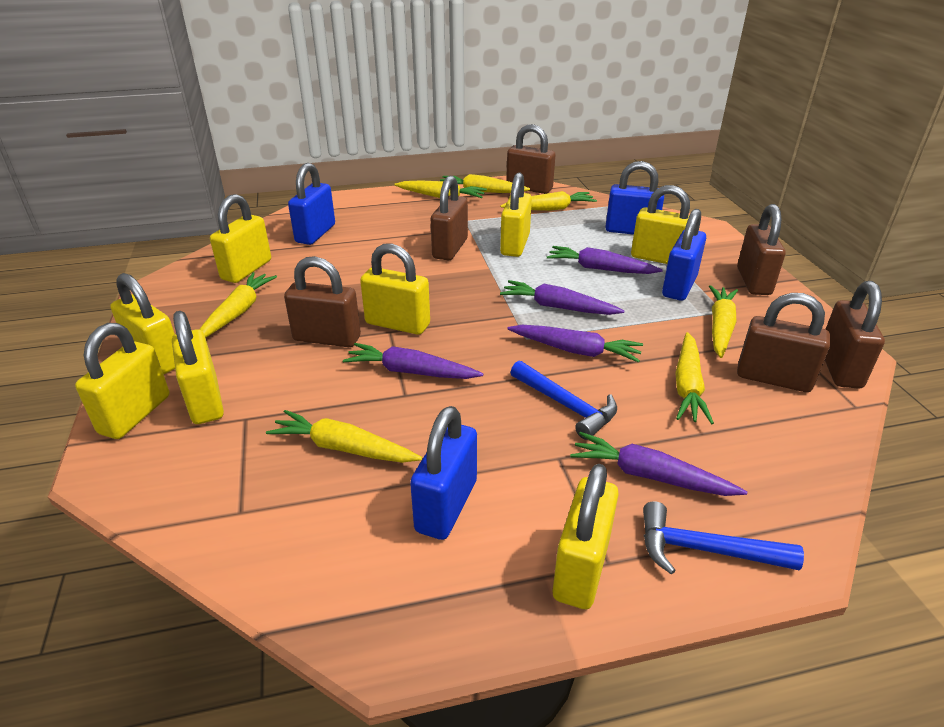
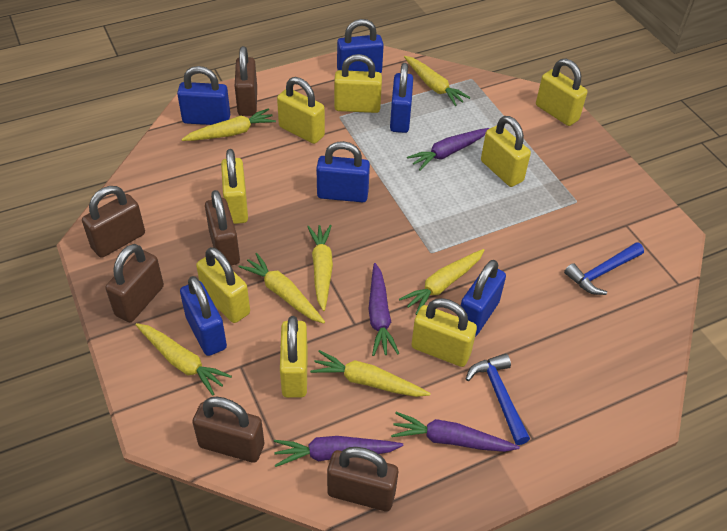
blue padlock: [288,163,335,245] [410,406,477,540] [605,161,664,235] [662,209,706,301] = 4 -> [177,66,230,125] [180,276,227,356] [316,141,370,202] [337,19,384,73] [390,63,413,133] [461,260,506,337] = 6
purple carrot: [343,343,483,379] [500,280,625,315] [507,325,643,363] [547,246,663,274] [570,432,747,496] = 5 -> [274,436,403,467] [368,263,399,356] [391,412,520,452] [407,128,489,171] = 4

